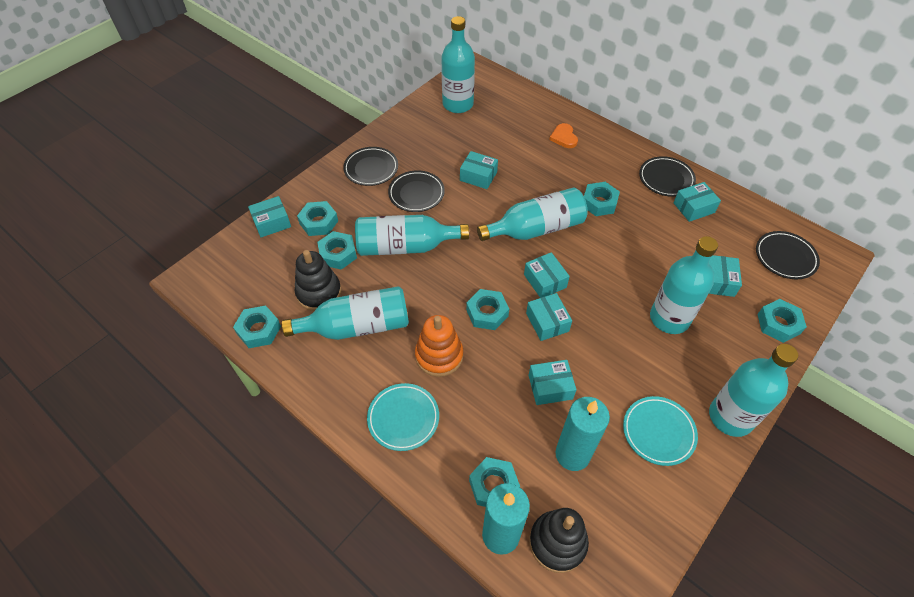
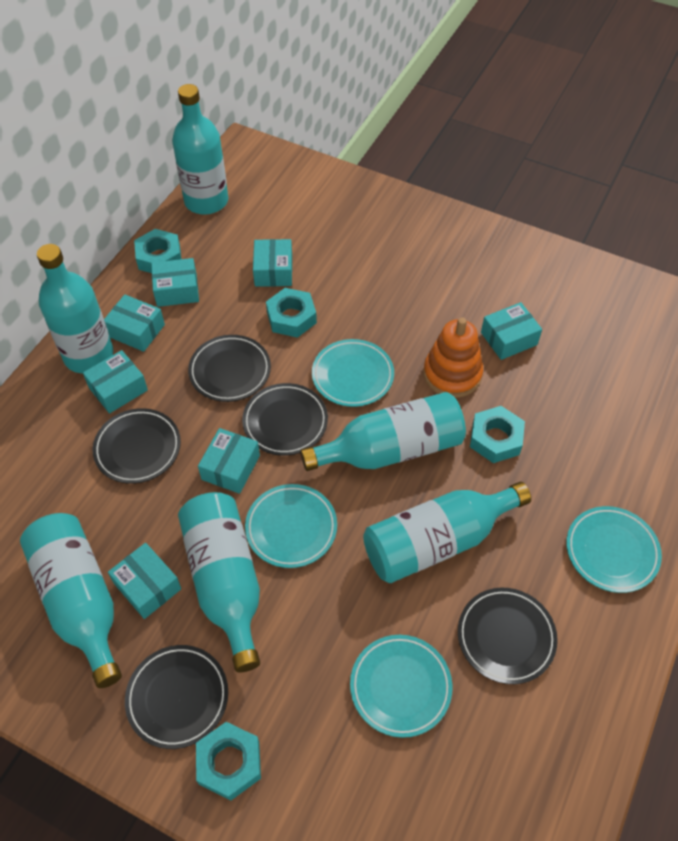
black plate: [343,147,398,186] [388,170,445,212] [639,156,696,197] [756,231,820,279] = 4 -> [93,408,181,484] [125,645,228,749] [188,335,271,402] [242,383,328,456] [458,588,558,684] = 5
black stacking toy: [295,250,342,311] [529,508,589,573] = 2 -> none = 0
orange heart: [549,123,578,148] = 1 -> none = 0
turquoise candle: [482,483,530,555] [555,397,610,471] = 2 -> none = 0
turquoise nut: [233,306,281,348] [297,201,338,236] [317,231,357,270] [466,289,509,330] [469,457,520,507] [584,182,620,216] [757,299,807,343] = 7 -> [134,229,181,273] [196,722,261,801] [266,288,317,338] [470,406,525,463] = 4
turquoise plate: [367,383,439,451] [623,396,698,466] = 2 -> [245,484,337,568] [312,339,394,407] [350,635,452,738] [566,506,662,593] = 4

